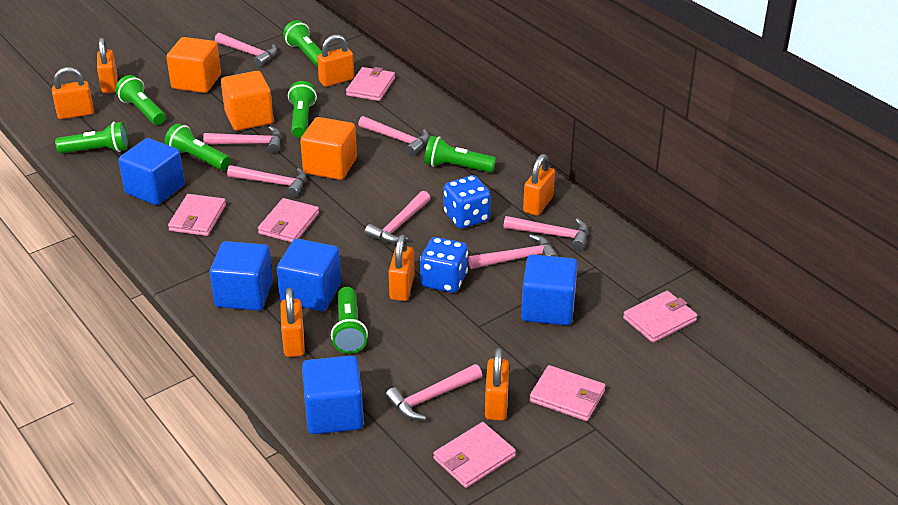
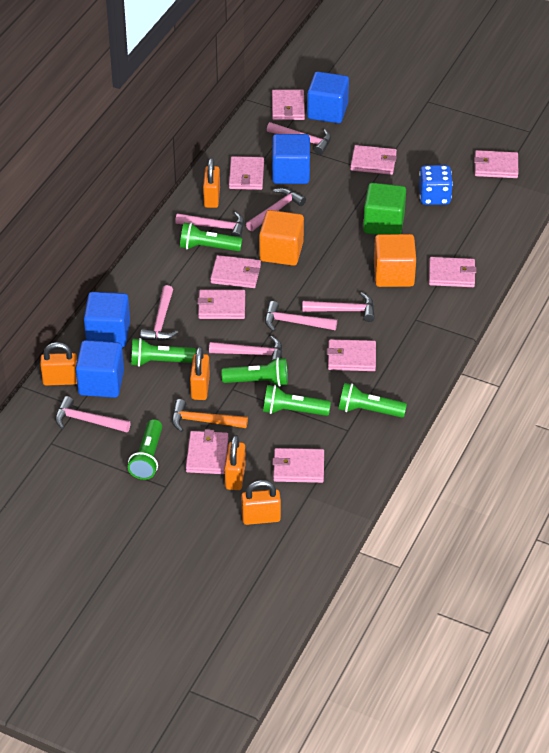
blue cube: [118,138,185,205] [210,241,273,311] [276,239,341,311] [302,355,364,434] [521,254,578,326] = 5 -> [75,340,124,398] [84,292,130,347] [272,134,310,184] [307,72,349,123] = 4
blue dice: [420,237,468,293] [444,175,491,228] = 2 -> [419,165,453,205] = 1
green cube: none = 0 -> [363,183,406,235] = 1
green flashlight: [55,122,128,153] [115,75,166,125] [164,123,230,170] [283,20,322,67] [288,81,317,138] [331,287,368,354] [424,136,496,173] = 7 -> [128,419,162,480] [131,338,196,367] [180,223,243,251] [221,357,288,387] [263,385,331,416] [339,383,407,418] = 6
orange cube: [166,37,221,93] [221,71,273,131] [300,117,357,180] = 3 -> [259,210,304,266] [374,234,416,287] = 2
orange hammer: none = 0 -> [172,399,248,432] = 1
orange padlock: [52,67,94,119] [97,38,118,93] [280,288,305,357] [317,34,354,87] [388,235,415,301] [485,348,509,421] [523,154,555,216] = 7 -> [40,342,77,386] [190,346,210,400] [203,158,220,208] [224,435,246,490] [241,480,281,525] = 5
pink wallet: [168,194,226,236] [258,198,319,242] [346,67,395,101] [433,422,516,488] [529,365,606,421] [623,291,697,343] = 6 -> [186,429,228,474] [197,289,245,319] [210,255,261,288] [229,156,264,190] [272,89,305,120] [272,448,324,483] [327,339,376,371] [350,145,397,175] [429,257,476,287] [474,150,518,178] = 10

